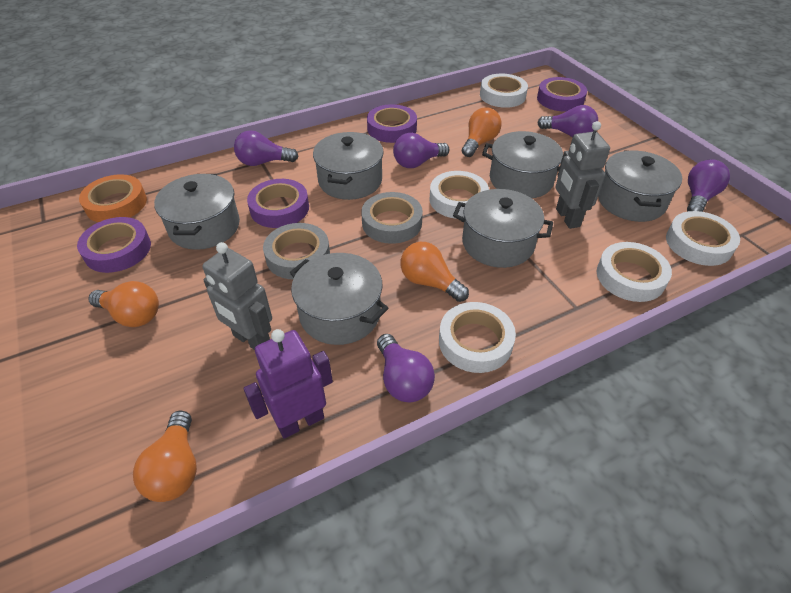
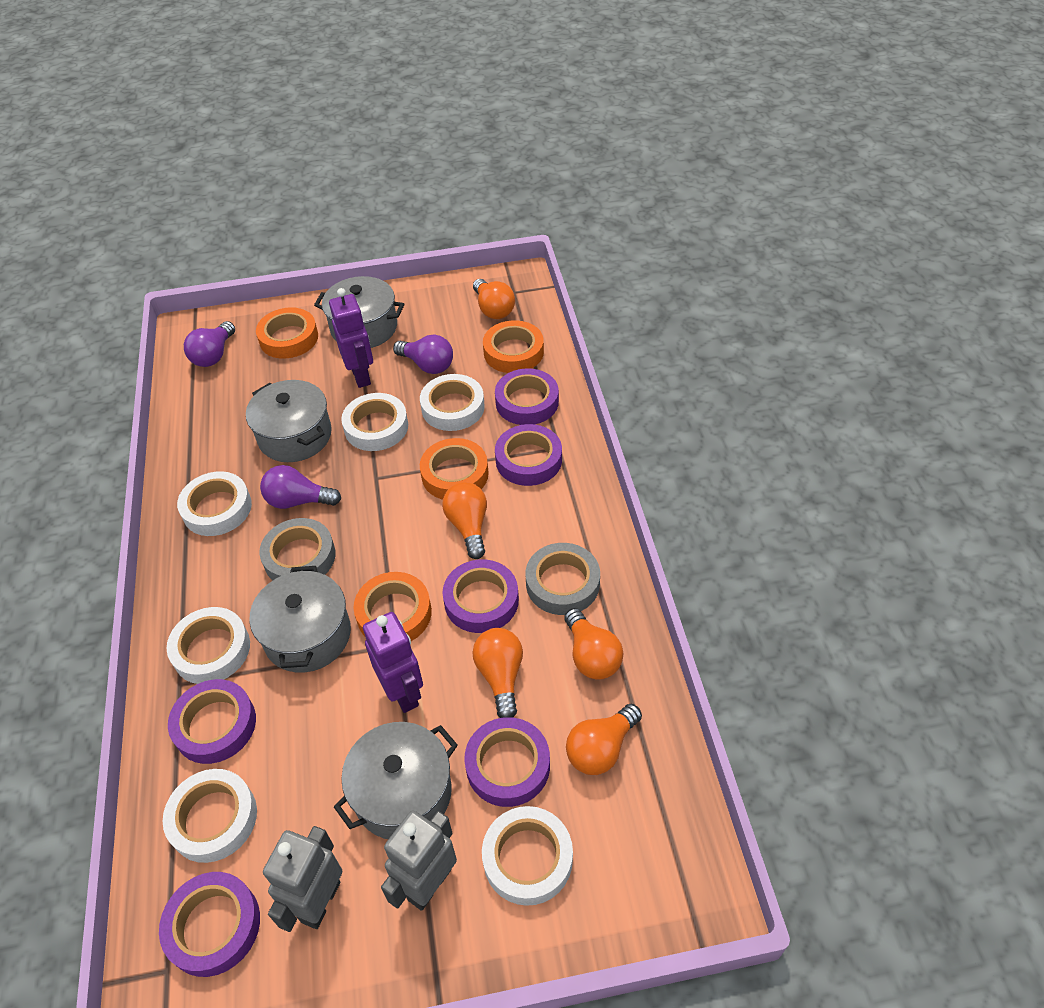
grey pot: [154,174,240,250] [290,253,388,345] [313,132,384,200] [453,189,553,268] [482,131,563,198] [598,150,682,222] = 6 -> [246,380,332,462] [250,566,351,673] [314,276,404,348] [334,722,458,839] = 4
orange light bulb: [88,281,159,327] [133,411,197,502] [401,242,469,302] [462,107,502,157] = 4 -> [442,482,487,559] [472,628,523,718] [473,279,515,319] [564,608,623,680] [566,704,642,775] = 5
orange tape: [79,174,147,222] = 1 -> [256,307,318,359] [354,572,432,641] [420,438,489,500] [483,320,544,373] = 4
purple light bulb: [234,130,298,166] [377,334,435,402] [393,133,450,168] [537,105,598,137] [687,159,730,212] = 5 -> [184,321,235,367] [260,465,341,509] [393,334,453,374] = 3
purple robot: [243,329,333,439] = 1 -> [329,288,373,388] [363,612,423,713] = 2
purple tape: [77,217,151,273] [247,179,309,228] [367,104,417,143] [537,77,587,112] = 4 -> [159,872,260,977] [168,679,256,764] [443,559,519,633] [464,717,550,807] [495,368,559,425] [495,424,562,486] = 6
white tape: [430,171,489,219] [439,302,516,373] [480,73,528,108] [597,242,672,302] [666,211,740,266] = 5 -> [162,769,257,863] [167,607,250,684] [177,471,252,536] [341,393,408,451] [420,374,485,431] [482,806,573,906] = 6

